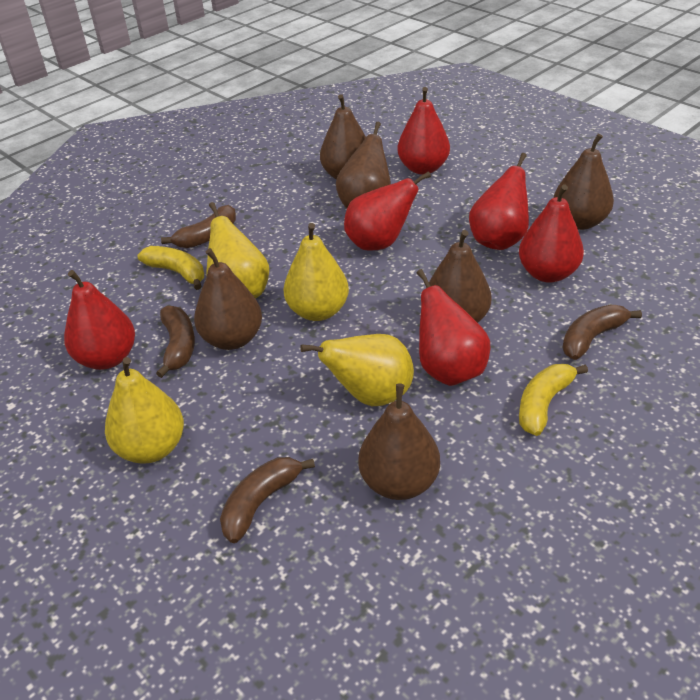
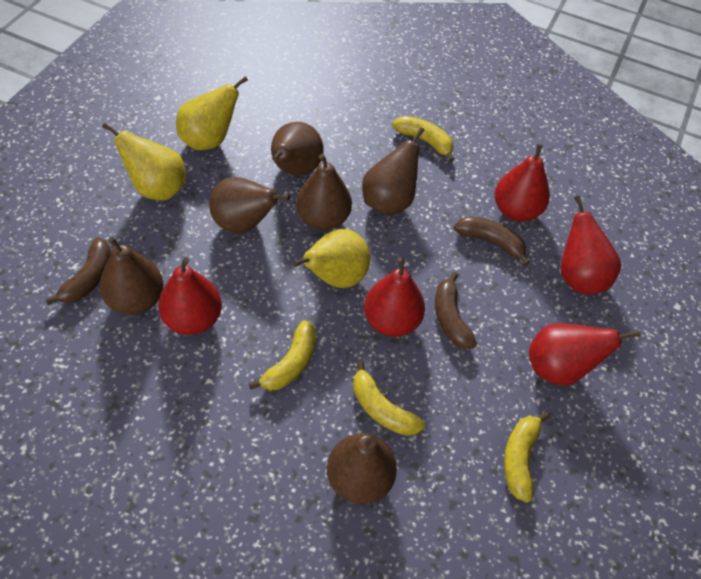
brown banana: [156,306,195,378] [161,205,236,248] [220,457,315,543] [562,305,642,360] = 4 -> [45,237,111,305] [435,272,477,349] [454,216,530,266] = 3
red pear: [64,270,135,370] [344,171,431,251] [397,87,450,174] [417,269,491,386] [469,153,529,250] [519,185,584,283] = 6 -> [158,257,222,335] [364,258,425,337] [495,143,550,221] [529,323,640,386] [560,195,621,294] = 5
yellow banana: [138,246,204,290] [519,364,588,436] = 2 -> [249,320,316,390] [353,360,425,436] [392,116,455,162] [504,412,550,503] = 4
yellow pear: [105,357,184,464] [206,202,269,299] [284,223,349,321] [300,334,414,406] = 4 -> [102,123,186,200] [176,76,248,150] [293,229,370,288] = 3

